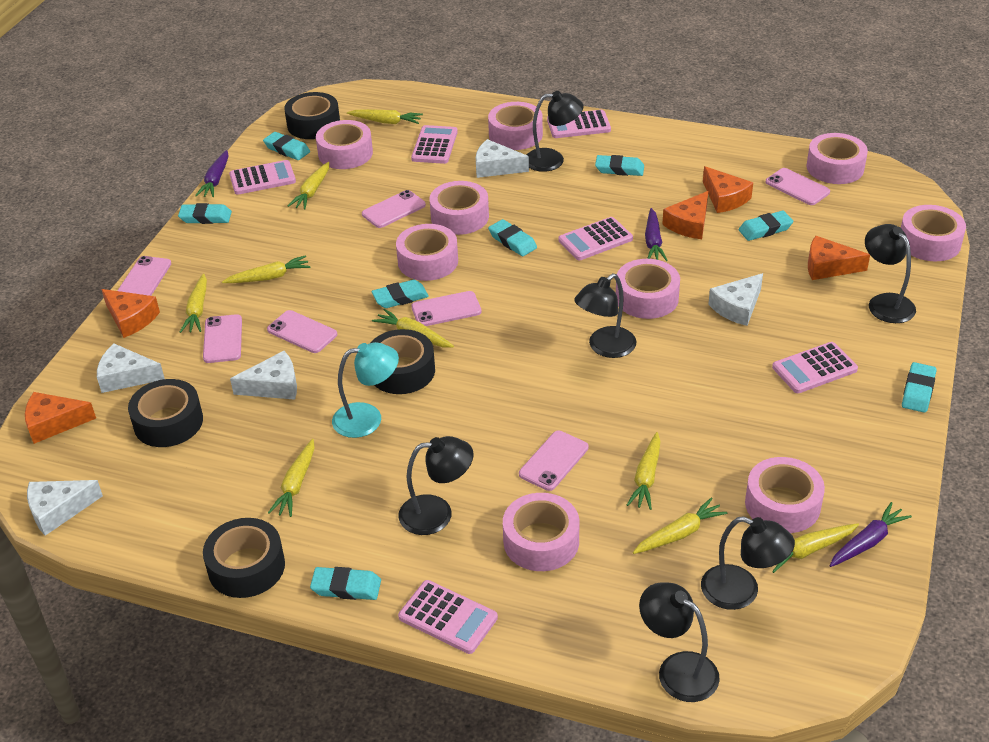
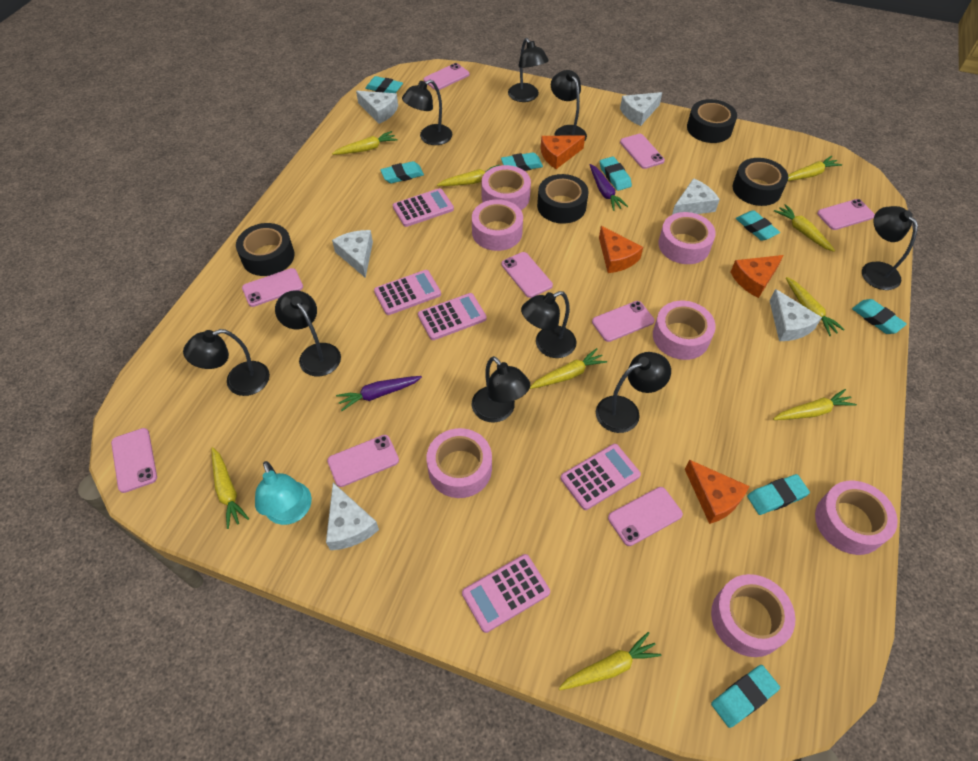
black lamp: [398,436,474,535] [527,91,584,172] [574,274,636,358] [639,582,720,702] [701,516,795,610] [865,224,916,323] = 6 -> [183,329,270,396] [275,290,341,376] [402,80,452,145] [472,356,530,422] [508,38,549,102] [521,291,576,358] [551,70,587,140] [596,352,671,433] [862,206,918,290] = 9
orange cheese: [25,392,96,444] [101,289,160,338] [662,191,708,239] [703,166,753,213] [808,236,870,280] = 5 -> [541,136,585,169] [599,226,643,273] [685,460,749,524] [731,255,784,298] = 4
pink calculator: [229,160,296,195] [398,580,498,654] [411,125,458,164] [547,110,611,138] [558,217,633,260] [772,342,858,393] = 6 -> [374,270,441,315] [393,188,454,227] [418,293,487,340] [462,554,550,633] [560,444,641,510] = 5
pink phone: [117,256,171,296] [203,314,242,363] [267,310,337,353] [362,190,426,228] [411,291,482,326] [519,431,589,491] [765,168,830,205] = 7 -> [111,428,157,493] [242,268,303,307] [327,435,399,487] [424,63,470,90] [501,252,553,298] [592,301,655,342] [608,487,683,546] [620,133,665,169] [817,199,875,230] = 9
pink tape: [316,120,373,169] [396,224,458,281] [429,181,489,235] [488,102,543,150] [503,493,579,571] [616,259,680,319] [745,457,825,533] [807,133,868,184] [901,205,966,261] = 9 -> [426,428,492,498] [472,199,523,251] [481,165,531,210] [653,301,716,360] [658,212,716,264] [711,574,795,657] [815,481,898,555] = 7
purple carrot: [195,150,229,197] [645,208,668,261] [829,502,912,567] = 3 -> [336,376,422,411] [590,164,628,211] = 2
white cheese: [27,480,103,536] [97,344,165,393] [230,351,297,400] [476,139,529,178] [708,273,763,326] = 5 -> [326,483,379,550] [332,230,373,278] [356,91,398,124] [620,92,663,126] [672,178,720,215] [769,289,822,341] = 6

